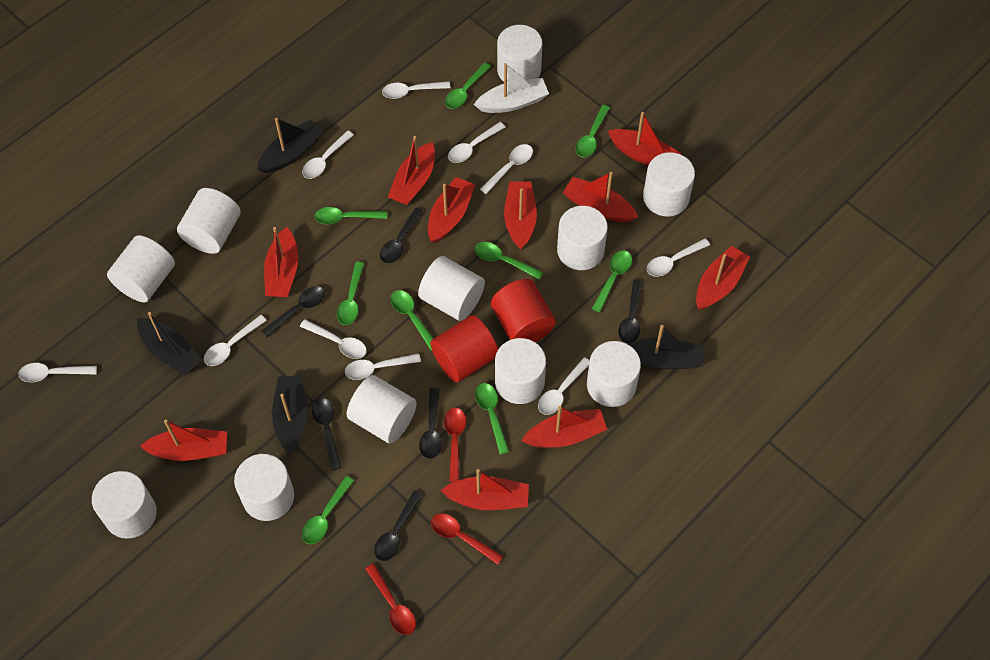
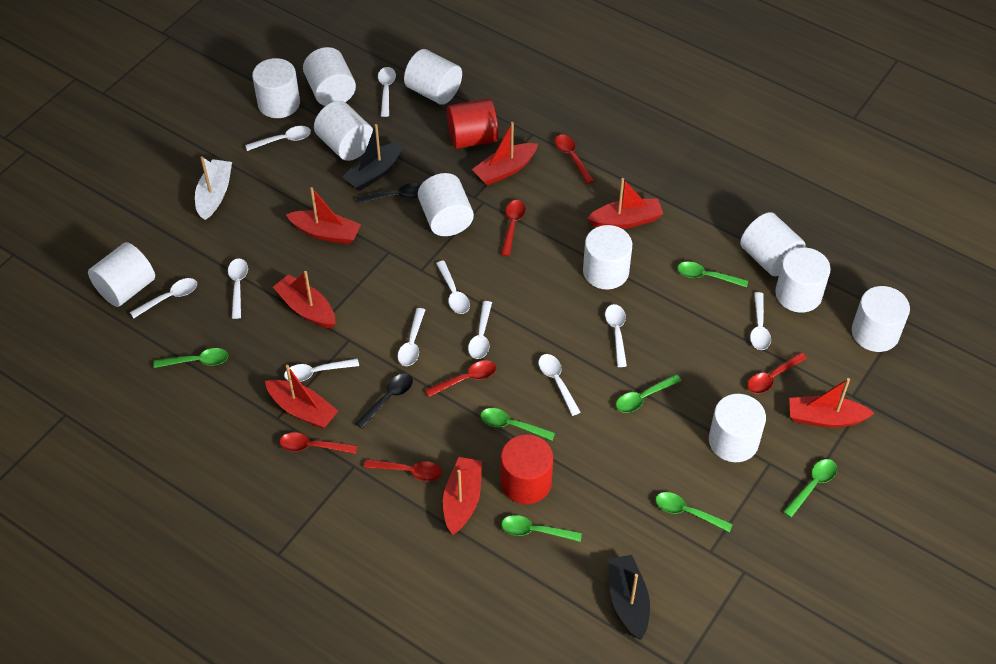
black boat: [137,312,202,375] [257,118,324,173] [272,375,307,454] [628,325,704,369] = 4 -> [342,124,403,191] [608,555,650,640] = 2
black spoon: [262,286,325,337] [312,398,341,471] [374,491,422,561] [380,207,423,264] [419,388,442,459] [618,279,643,344] = 6 -> [355,374,413,429] [357,183,421,204] = 2
green spoon: [302,476,354,544] [314,207,387,224] [337,262,365,325] [390,290,434,351] [445,63,491,109] [475,242,543,280] [475,383,509,455] [576,105,610,157] [592,250,632,312] = 9 -> [153,348,229,368] [480,408,555,440] [501,515,582,542] [616,374,682,413] [655,492,733,532] [677,261,748,287] [783,459,837,518] = 7
red boat: [140,420,227,461] [264,227,298,297] [388,136,435,205] [428,177,475,243] [440,469,529,510] [504,181,537,250] [521,406,607,448] [563,172,638,222] [608,112,682,165] [696,246,750,310] = 10 -> [265,365,338,429] [273,271,335,328] [286,187,361,244] [443,457,482,535] [472,122,538,185] [587,178,663,229] [789,378,874,428] = 7
red spoon: [365,564,416,635] [431,513,503,565] [444,408,466,482] = 3 -> [280,432,358,454] [364,459,442,481] [425,360,496,397] [501,200,526,256] [555,135,594,184] [747,352,807,394] = 6
white spoon: [18,363,97,382] [204,315,267,366] [300,319,367,359] [302,131,354,179] [345,353,421,380] [382,81,451,99] [448,122,505,163] [480,144,533,194] [538,357,590,415] [647,238,710,277] = 10 -> [130,278,197,318] [228,258,248,319] [245,126,311,151] [284,359,359,382] [378,67,396,117] [398,308,425,366] [436,260,470,314] [468,301,492,359] [538,354,581,416] [605,304,627,367] [750,292,771,350] = 11

